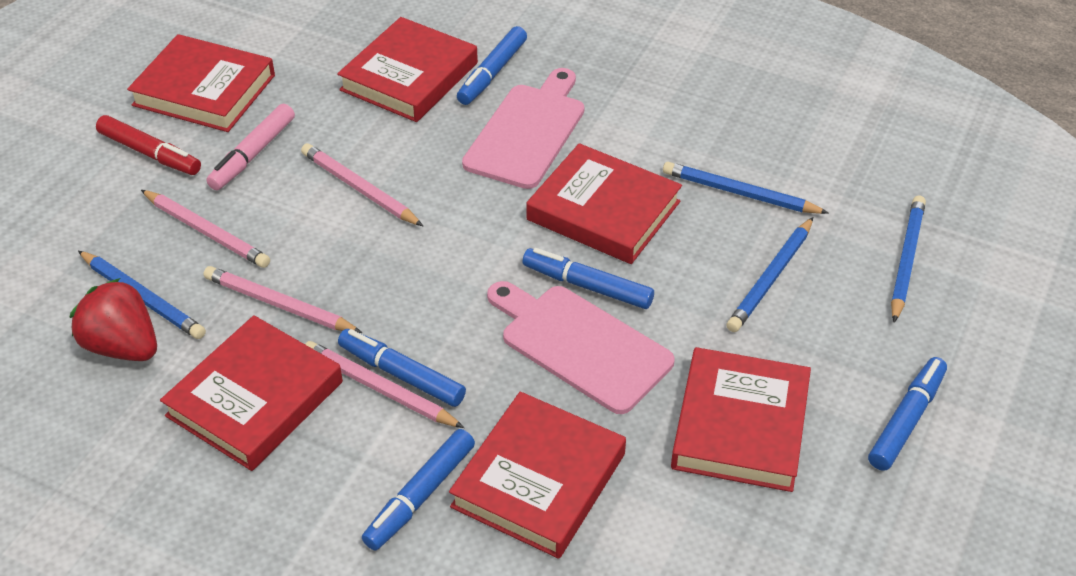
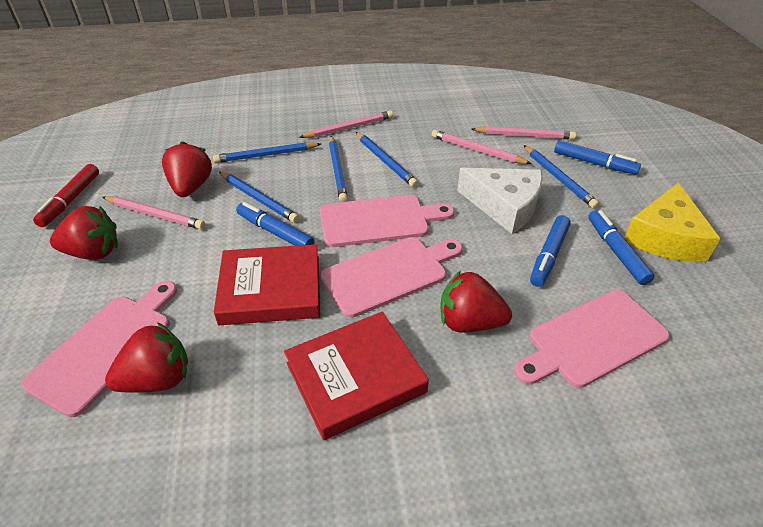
blue marker: [338,329,466,407] [362,429,475,551] [457,26,527,105] [522,248,654,309] [868,357,947,471] = 5 -> [236,202,314,246] [530,215,571,287] [554,140,641,175] [588,210,655,285] = 4
blue pencil: [78,251,206,339] [663,162,829,214] [727,217,813,332] [891,196,926,323] = 4 -> [213,142,321,163] [219,172,299,223] [329,136,348,202] [356,132,418,187] [524,145,599,209] = 5
pink cutting board: [462,68,584,189] [487,281,675,414] = 2 -> [21,281,177,417] [320,195,455,247] [321,237,463,318] [514,290,670,388] = 4
pink marker: [206,104,295,190] = 1 -> none = 0
red book: [127,34,275,132] [160,315,343,471] [337,17,478,122] [449,392,626,559] [527,143,682,264] [671,347,811,492] = 6 -> [214,244,320,325] [284,312,429,440] = 2
red strawberry: [70,278,157,361] = 1 -> [50,206,118,260] [105,322,188,393] [162,141,212,197] [441,270,512,333] = 4
white cheese: none = 0 -> [457,168,543,234] = 1
yellow cheese: none = 0 -> [624,183,721,262] = 1

